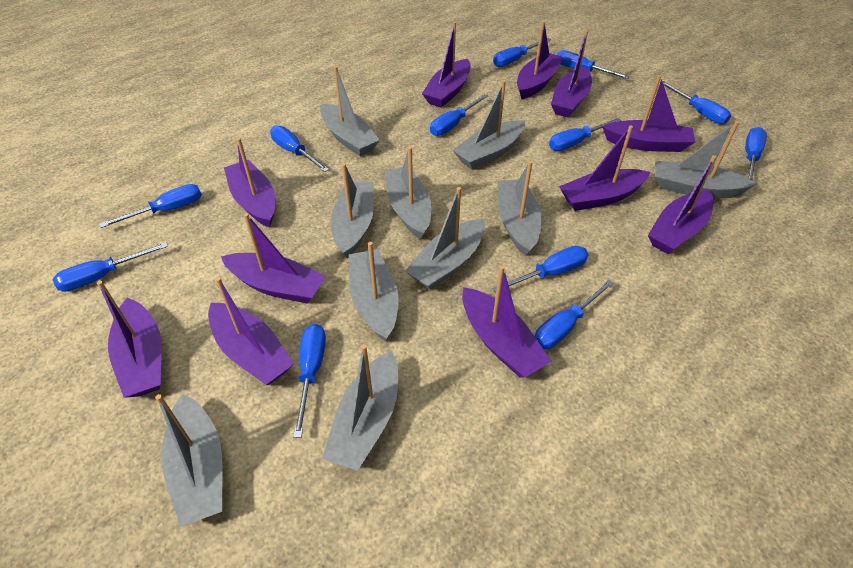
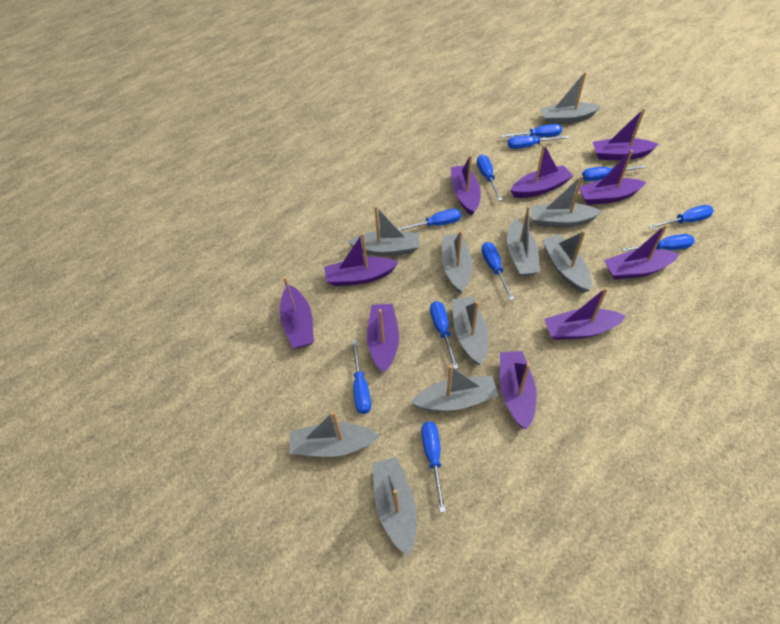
blue screwdriver: [53,242,168,292] [99,184,202,228] [270,125,329,172] [293,324,326,438] [430,94,488,136] [492,246,588,293] [493,38,551,67] [535,280,614,349] [549,118,622,151] [557,50,630,79] [662,81,731,124] [745,127,767,181] = 12 -> [351,340,371,414] [397,209,461,231] [421,421,446,512] [430,301,458,369] [477,154,503,201] [482,242,514,300] [501,124,562,138] [508,135,569,149] [582,165,646,181] [622,234,695,252] [648,205,714,229] = 11
purple boat: [97,281,162,398] [208,277,294,385] [221,213,326,304] [224,138,275,228] [422,22,470,107] [462,265,552,378] [517,21,564,99] [551,30,592,117] [559,125,650,211] [602,75,695,152] [648,155,716,254] = 11 -> [280,277,314,348] [324,233,398,286] [367,304,399,373] [451,154,481,216] [500,351,537,430] [510,145,573,198] [545,287,626,340] [579,150,646,205] [593,108,659,160] [604,224,679,280] = 10

